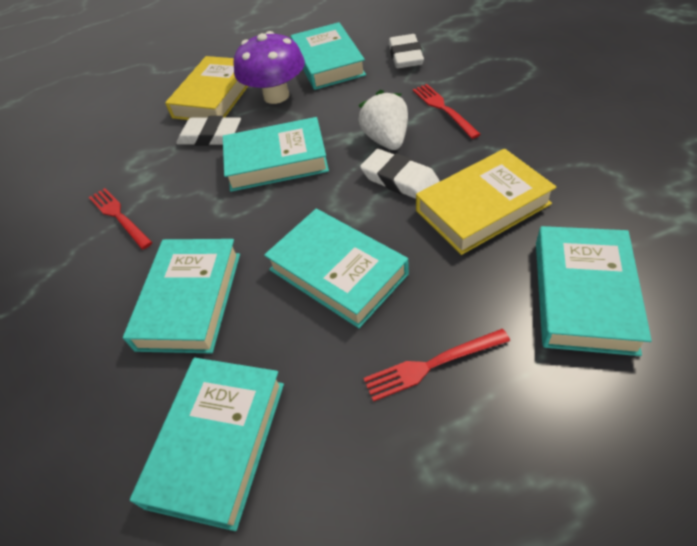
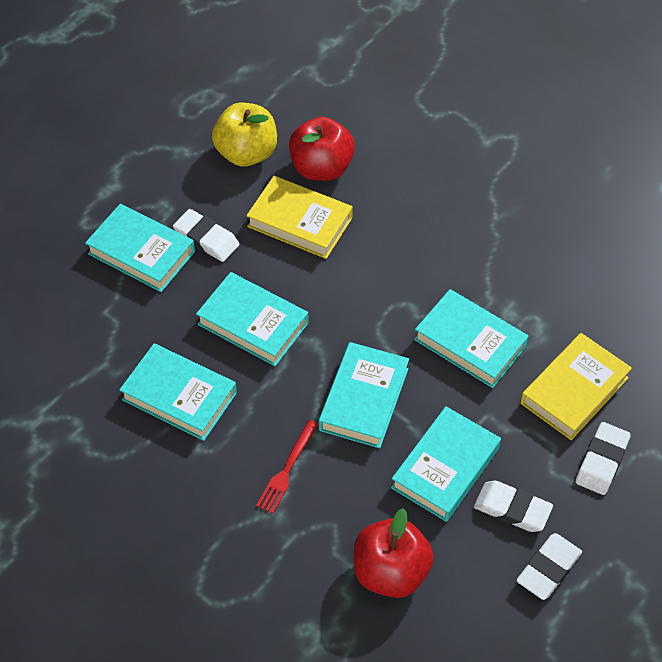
purple mushroom: [233,31,305,104] = 1 -> none = 0
red apple: none = 0 -> [289,117,355,181] [354,508,434,598] = 2
red fork: [89,188,153,249] [363,329,510,402] [413,84,481,139] = 3 -> [256,420,319,514] = 1
white eraser: [176,116,241,146] [360,149,440,199] [389,34,424,68] = 3 -> [173,209,240,262] [474,480,553,532] [516,533,582,600] [576,422,631,495] = 4
white strawberry: [358,90,408,150] = 1 -> none = 0
yellow apple: none = 0 -> [212,103,277,167] = 1

